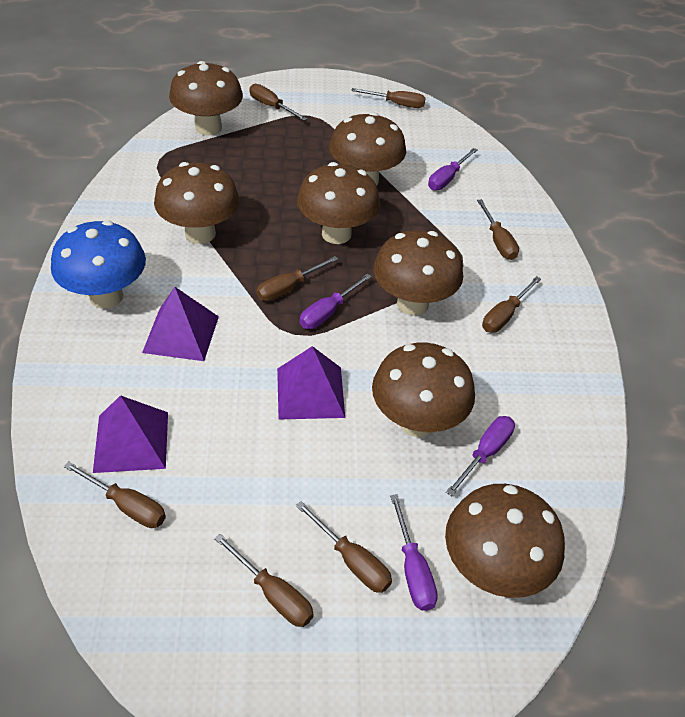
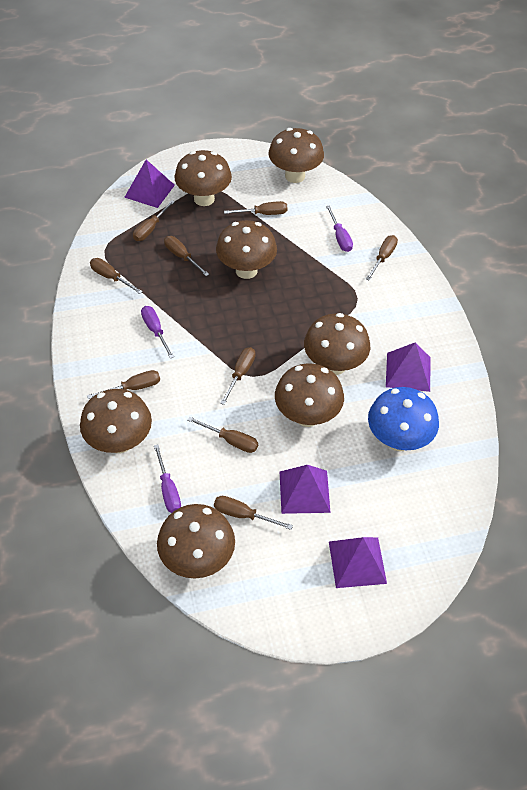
brown screwdriver: [64,462,166,528] [214,534,314,627] [249,84,307,121] [256,256,339,301] [296,501,392,593] [351,88,426,108] [477,199,519,260] [482,276,541,333] = 8 -> [87,370,160,399] [90,258,143,294] [133,200,175,241] [164,236,209,276] [188,417,258,453] [214,496,293,530] [220,347,255,405] [224,201,288,215] [366,235,398,280] = 9
purple pyramid: [93,395,168,473] [142,287,219,361] [277,346,345,420] = 3 -> [124,160,175,208] [280,465,331,514] [329,537,387,588] [386,342,431,392] = 4
purple screwdriver: [300,274,372,329] [390,494,438,611] [428,148,477,191] [446,416,515,496] = 4 -> [141,306,174,359] [154,445,181,513] [326,206,353,252] = 3

